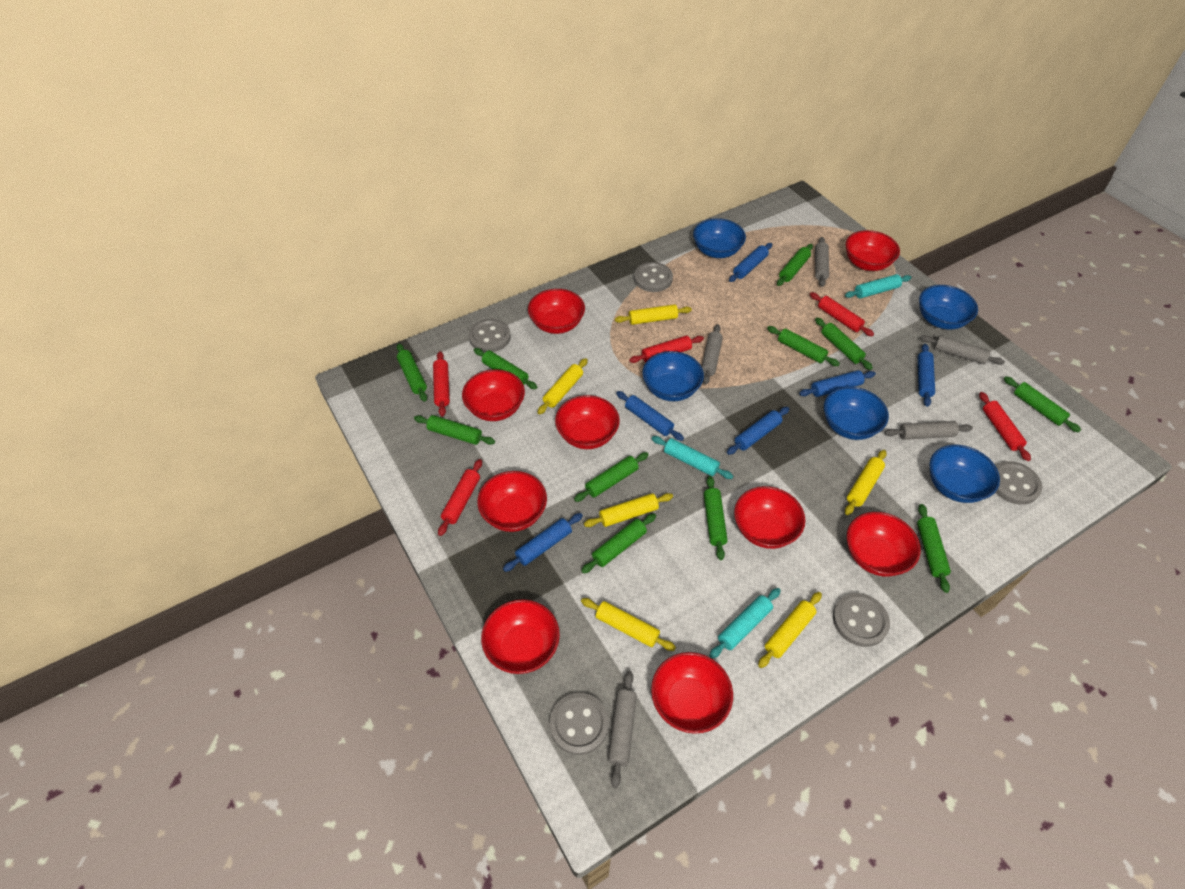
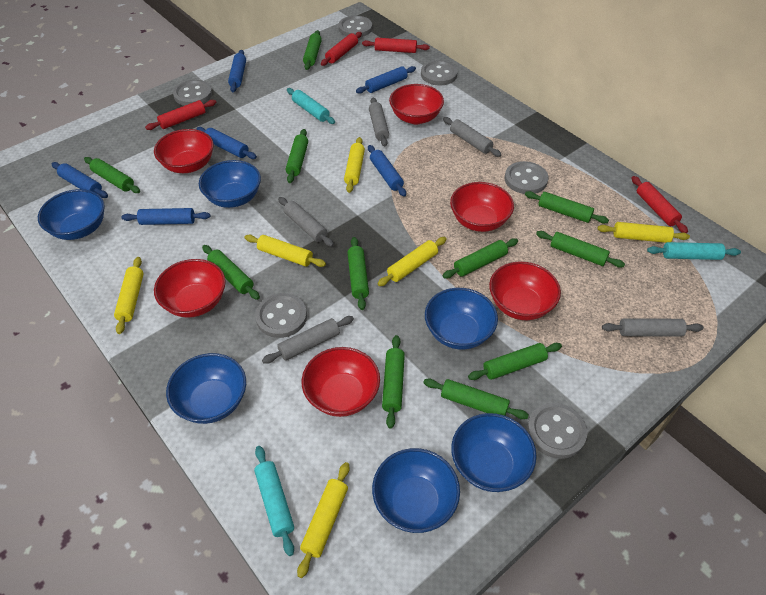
blue bowl: [642,351,704,401] [693,218,746,258] [824,387,889,440] [919,285,978,329] [929,445,1000,503] = 5 -> [38,189,105,240] [166,353,246,424] [199,160,261,208] [372,448,460,533] [425,288,498,350] [451,413,537,492] = 6
grey button: [469,319,511,352] [550,693,609,755] [634,262,673,292] [833,593,890,647] [995,461,1042,505] = 5 -> [173,80,212,106] [255,293,307,338] [339,16,372,37] [421,60,458,85] [505,161,548,194] [527,403,587,459] = 6
red bowl: [462,369,525,421] [477,471,547,532] [481,599,560,674] [528,289,585,334] [555,395,620,449] [651,652,733,734] [734,486,805,549] [846,230,900,271] [847,512,921,577] = 9 -> [154,129,214,173] [154,259,226,318] [302,347,380,417] [389,84,444,124] [450,182,514,232] [489,261,561,320] = 6
red rolling pin: [433,351,450,416] [438,459,482,536] [629,336,704,363] [810,292,874,336] [979,392,1031,461] = 5 -> [145,100,216,130] [321,32,362,66] [362,38,430,53] [632,176,688,233] = 4

